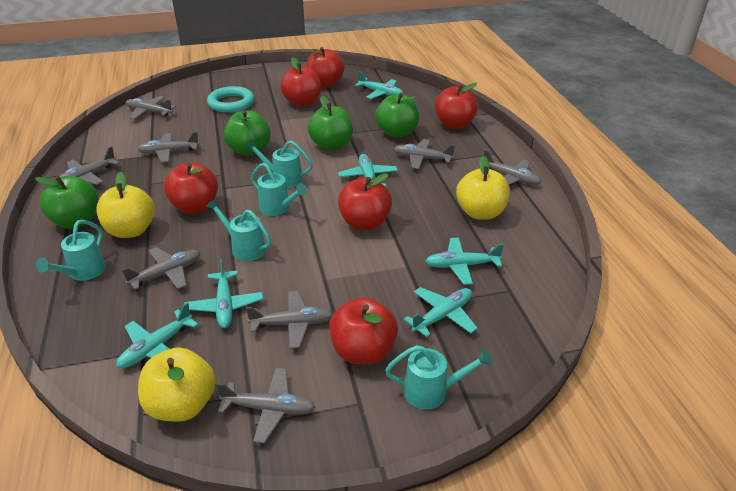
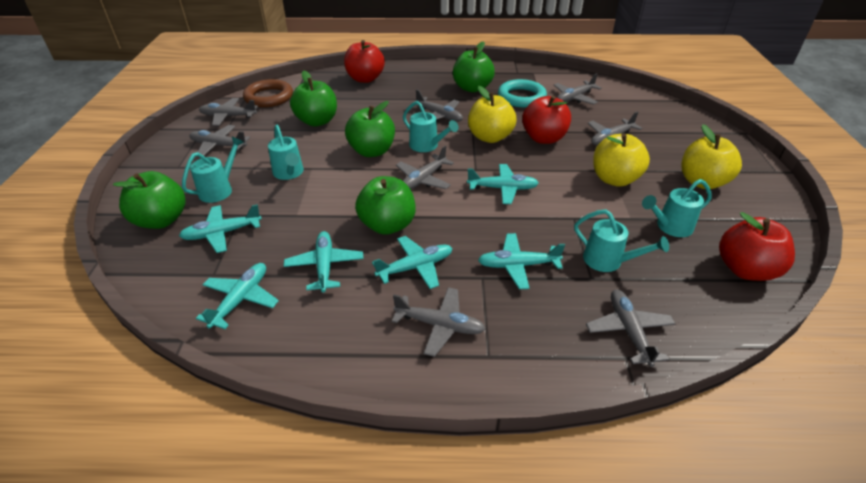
brown ring: none = 0 -> [243,79,293,108] = 1
green apple: [35,176,98,229] [224,110,271,156] [308,96,353,150] [375,93,419,138] = 4 -> [113,171,186,229] [290,70,337,127] [345,101,395,157] [355,176,416,235] [453,41,495,92] = 5
red apple: [164,163,218,214] [280,57,321,106] [306,47,345,87] [329,297,398,364] [338,173,392,230] [435,83,478,129] = 6 -> [344,40,385,83] [522,95,571,144] [719,212,795,281] = 3

